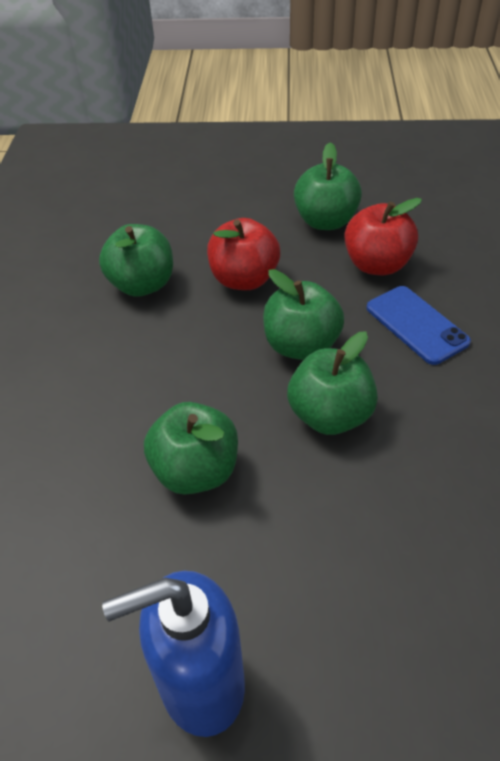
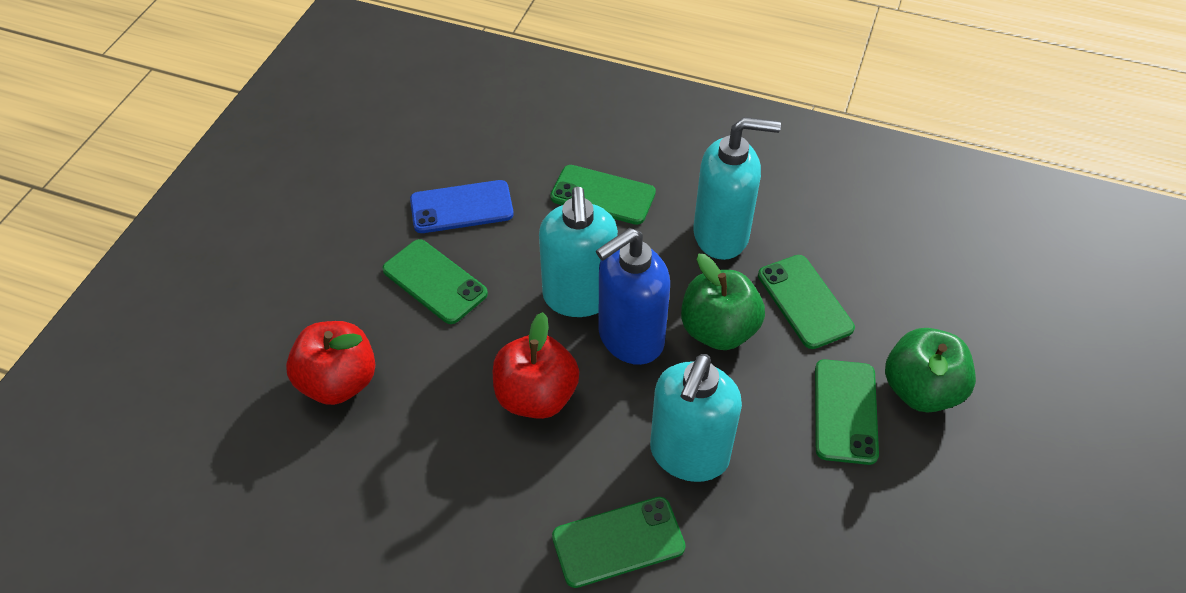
green apple: [99,224,173,297] [144,402,238,494] [263,269,344,360] [287,332,378,435] [294,142,362,230] = 5 -> [681,254,765,350] [885,328,976,412] = 2
green phone: none = 0 -> [382,239,488,324] [550,165,656,225] [552,497,685,588] [758,255,855,349] [815,359,879,465] = 5
turquoise soap dispenser: none = 0 -> [539,187,618,317] [650,354,742,482] [693,117,781,260] = 3

